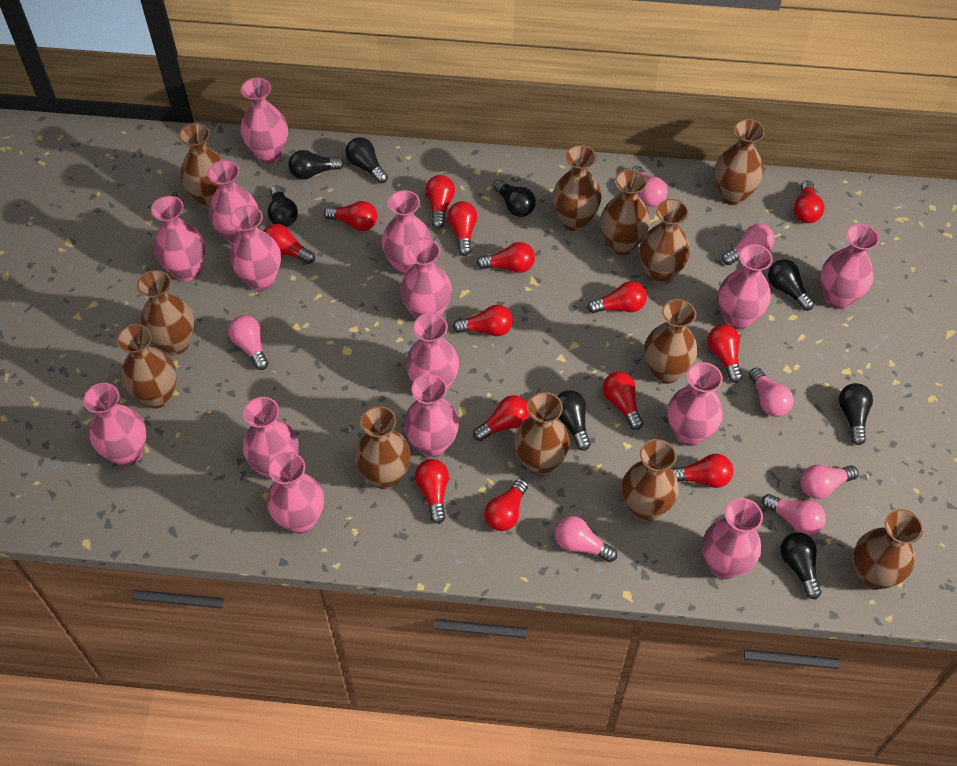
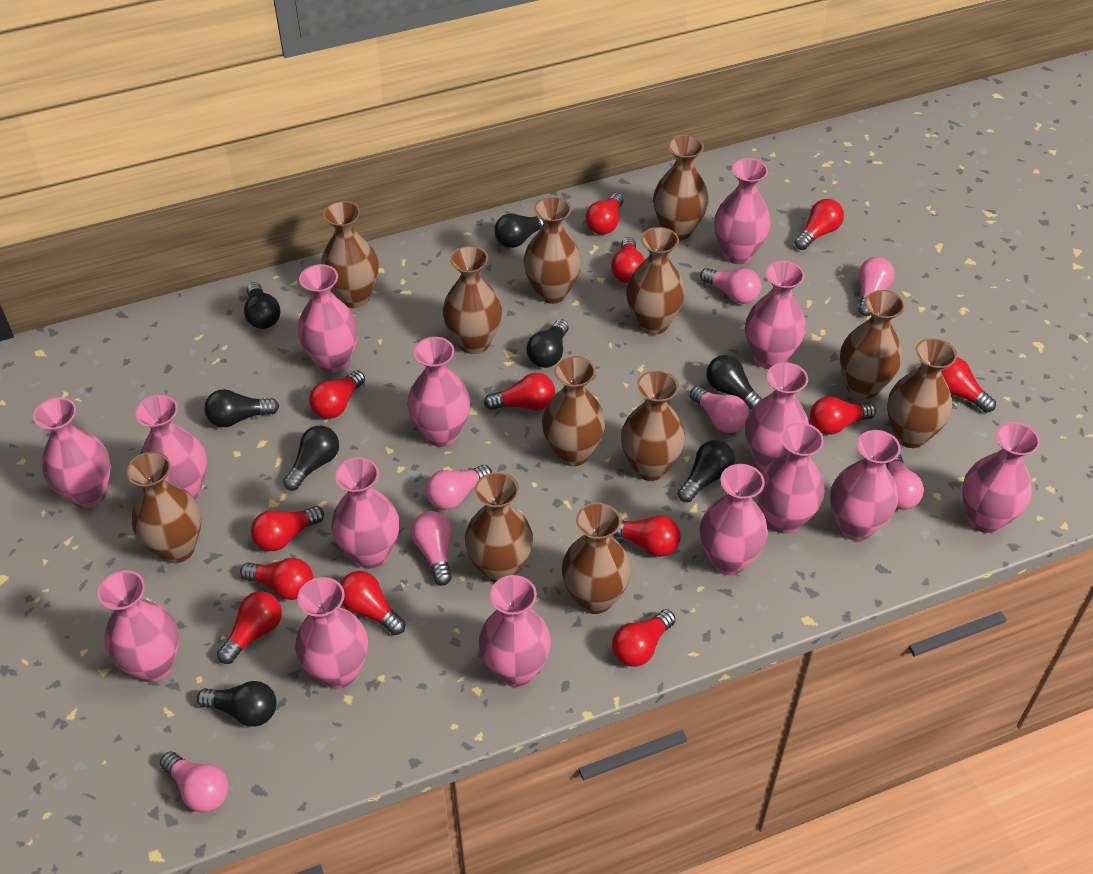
red light bulb: [264,224,315,264] [324,201,377,231] [415,459,449,524] [425,175,455,229] [447,201,477,256] [453,305,513,336] [473,395,530,441] [476,242,535,273] [484,479,528,531] [587,281,647,313] [602,372,643,430] [671,454,733,488] [707,324,743,383] [794,180,824,223] = 14 -> [217,591,282,664] [240,558,313,600] [251,506,324,551] [309,370,365,419] [340,571,406,635] [484,373,555,410] [585,193,624,235] [611,237,645,283] [612,515,681,557] [612,609,676,667] [794,199,844,250] [810,396,876,435] [941,357,996,413] = 13

